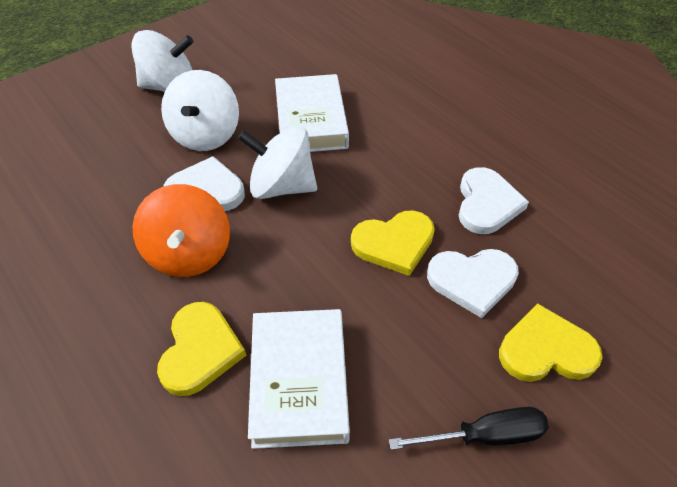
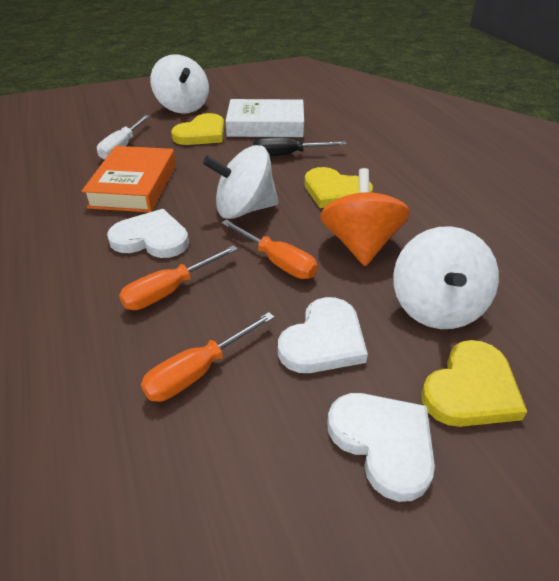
orange book: none = 0 -> [82,146,176,212] = 1
orange screwdriver: none = 0 -> [119,245,238,310] [141,312,275,402] [221,220,318,279] = 3
white book: [248,309,350,449] [275,74,349,152] = 2 -> [226,99,304,137] = 1
white screwdriver: none = 0 -> [97,115,150,160] = 1

